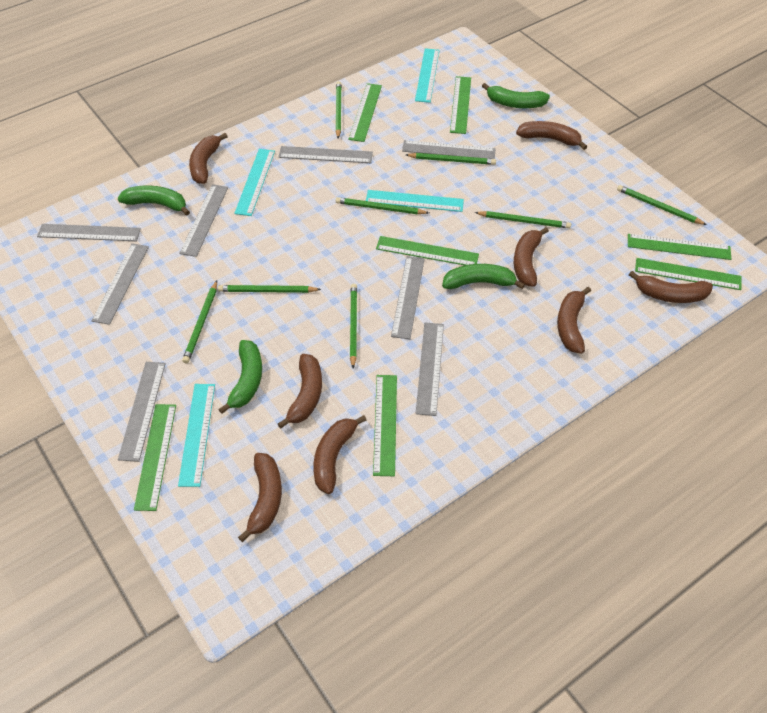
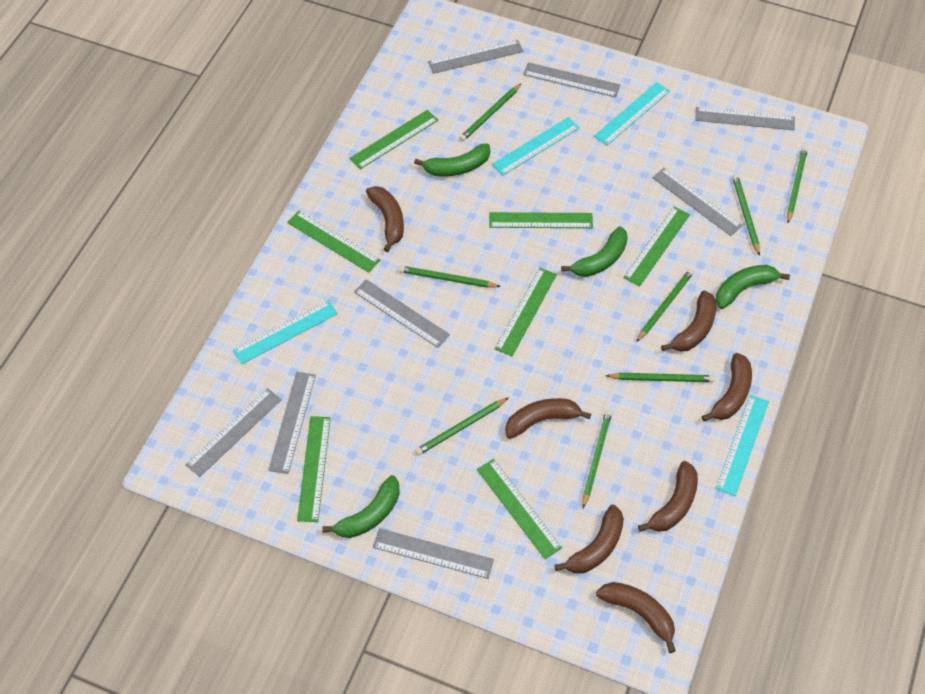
brown banana: [189,133,228,184] [238,453,282,542] [278,354,322,429] [314,415,367,494] [514,227,549,287] [516,121,587,150] [557,287,591,354] [629,271,713,303] = 8 -> [366,186,404,252] [505,398,591,439] [555,505,624,573] [596,582,676,653] [638,461,698,532] [661,290,717,352] [702,353,752,421] = 7

